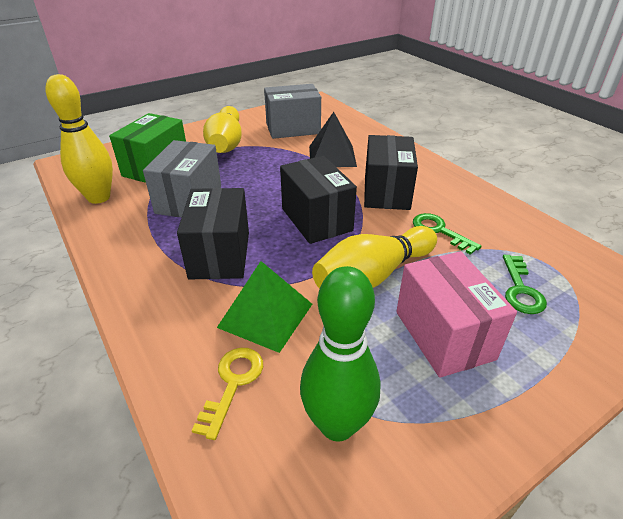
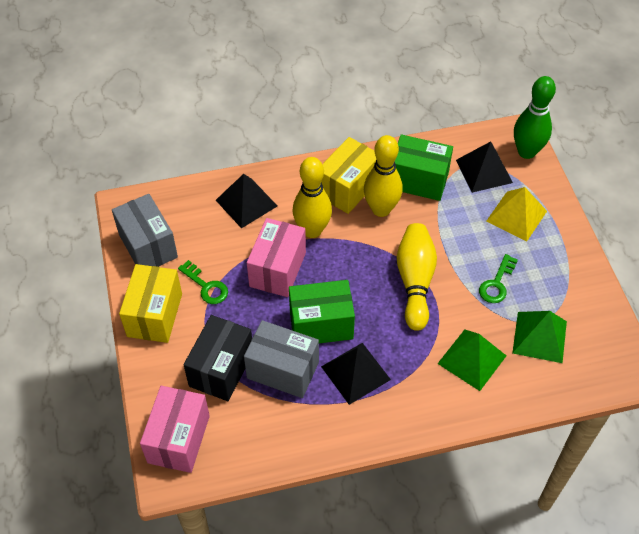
black box: [177,188,249,279] [280,156,357,244] [364,135,418,210] = 3 -> [183,315,252,401] = 1
black pyramid: [309,112,357,167] = 1 -> [216,174,277,229] [321,343,391,405] [456,141,513,193] = 3
green box: [109,113,186,183] = 1 -> [289,280,355,343] [395,134,453,201] = 2
green pyramid: [217,261,312,353] = 1 -> [437,329,506,391] [512,311,567,363] = 2
pink box: [396,251,517,378] = 1 -> [140,386,210,473] [247,218,306,297] = 2
yellow box: none = 0 -> [119,264,182,343] [321,137,376,214] = 2
yellow key: [192,348,263,440] = 1 -> none = 0
yellow pyramid: none = 0 -> [486,187,547,242] = 1

